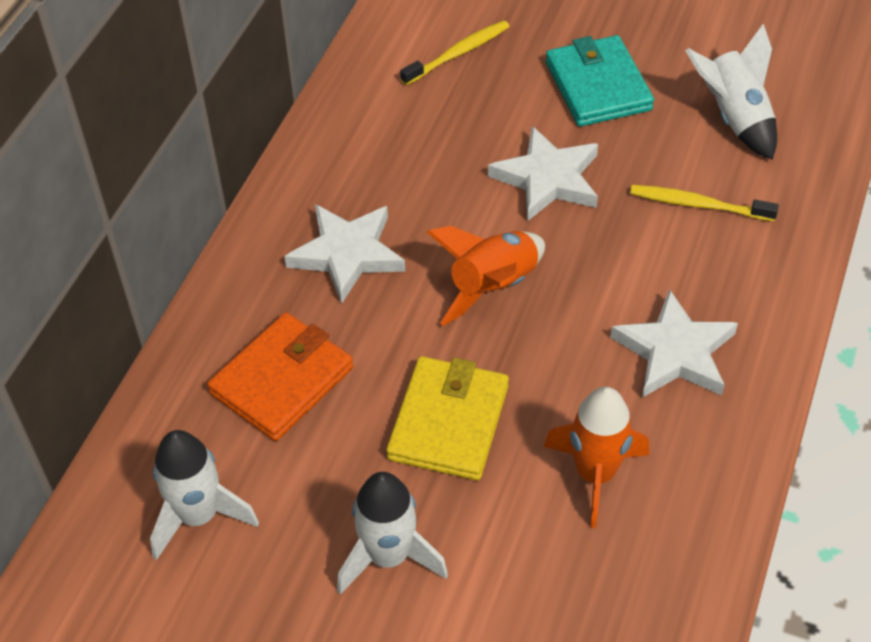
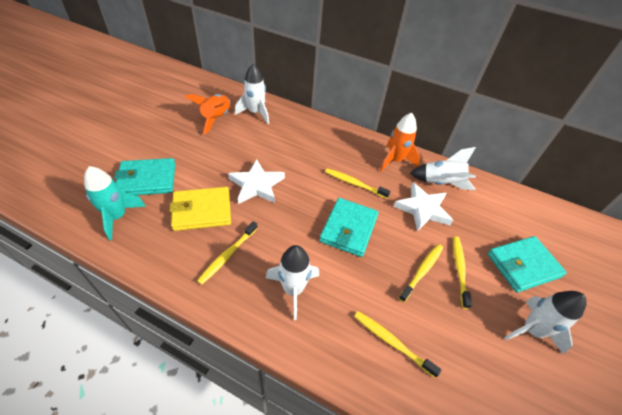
orange wallet: [207,312,353,441] = 1 -> none = 0
turquoise rocket: none = 0 -> [84,166,146,240] = 1
turquoise wallet: [546,35,654,127] = 1 -> [114,158,175,195] [319,198,379,257] [488,236,567,292] = 3
white rocket: [150,430,259,560] [337,472,448,595] [685,24,777,160] = 3 -> [235,64,269,124] [266,245,319,320] [410,147,476,190] [505,291,587,355] = 4
white star: [284,204,406,304] [488,126,598,221] [610,289,738,398] = 3 -> [228,159,285,204] [393,182,453,232] = 2
yellow toothbrush: [400,20,510,85] [630,185,779,221] = 2 -> [197,221,258,285] [325,168,391,199] [354,311,441,378] [399,244,443,302] [453,236,472,309] = 5

